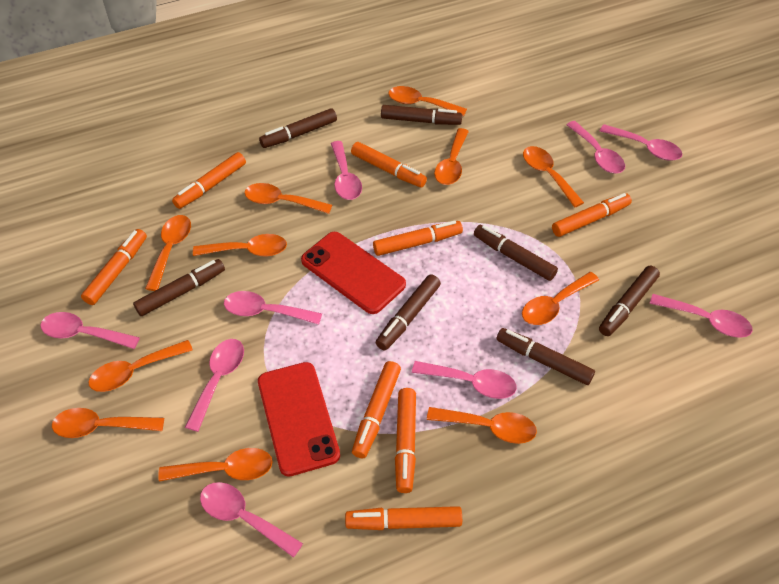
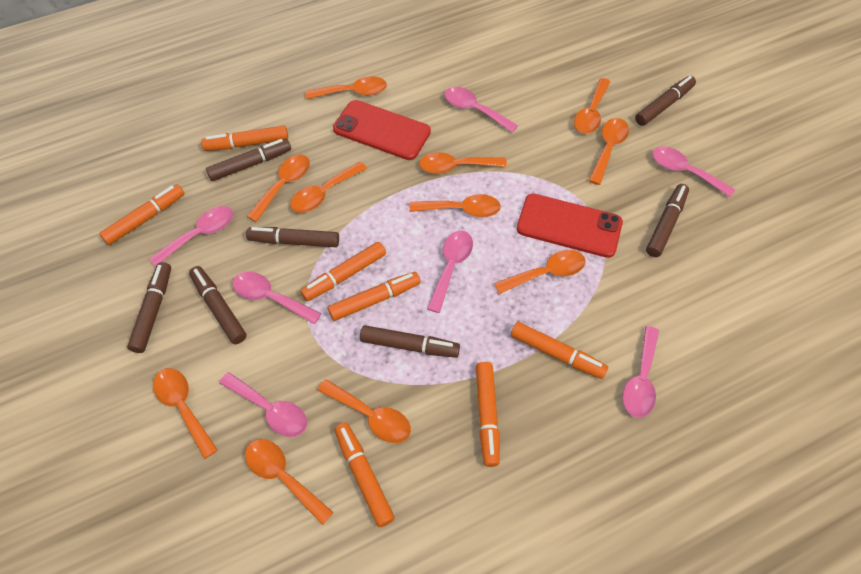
orange marker: [81,229,147,305] [172,152,246,209] [345,506,462,530] [351,142,427,187] [352,361,401,458] [373,220,463,256] [395,388,416,493] [552,193,632,237] = 8 -> [99,184,185,245] [201,126,288,151] [300,242,386,301] [328,272,421,321] [334,422,395,527] [476,362,499,467] [511,322,608,379] = 7
pink spoon: [41,312,140,349] [185,339,244,432] [200,482,303,558] [224,291,322,325] [331,141,362,200] [412,361,517,399] [566,121,625,173] [600,124,682,161] [650,294,752,338] = 9 -> [149,206,233,267] [219,372,307,437] [233,272,321,324] [427,231,473,313] [445,87,518,133] [622,326,659,418] [652,147,735,197] = 7

